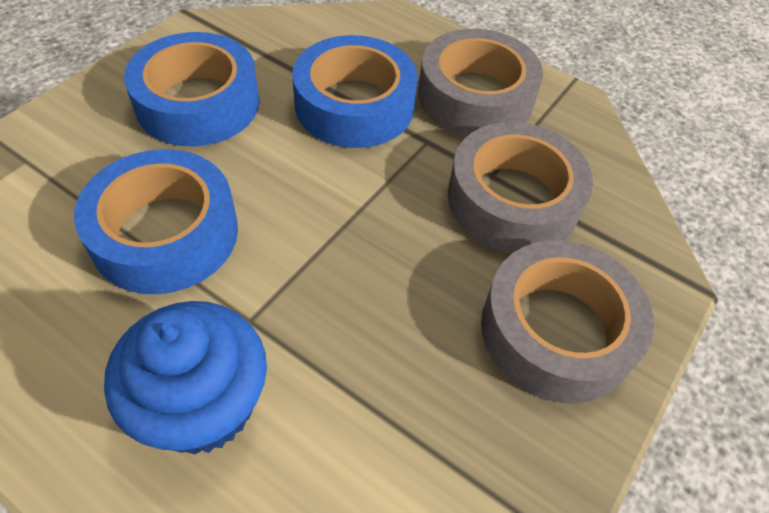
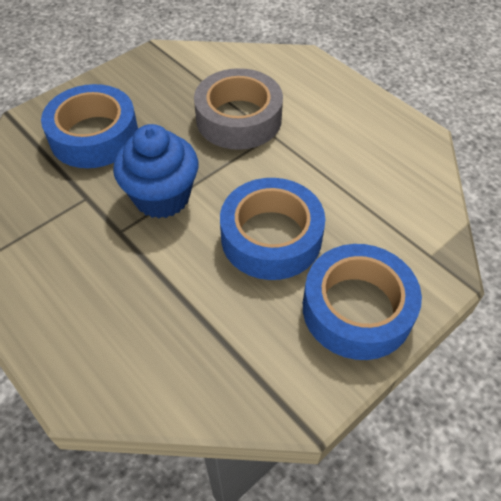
grey tape: [418,29,543,136] [448,122,593,253] [481,240,654,404] = 3 -> [194,68,283,150] = 1

